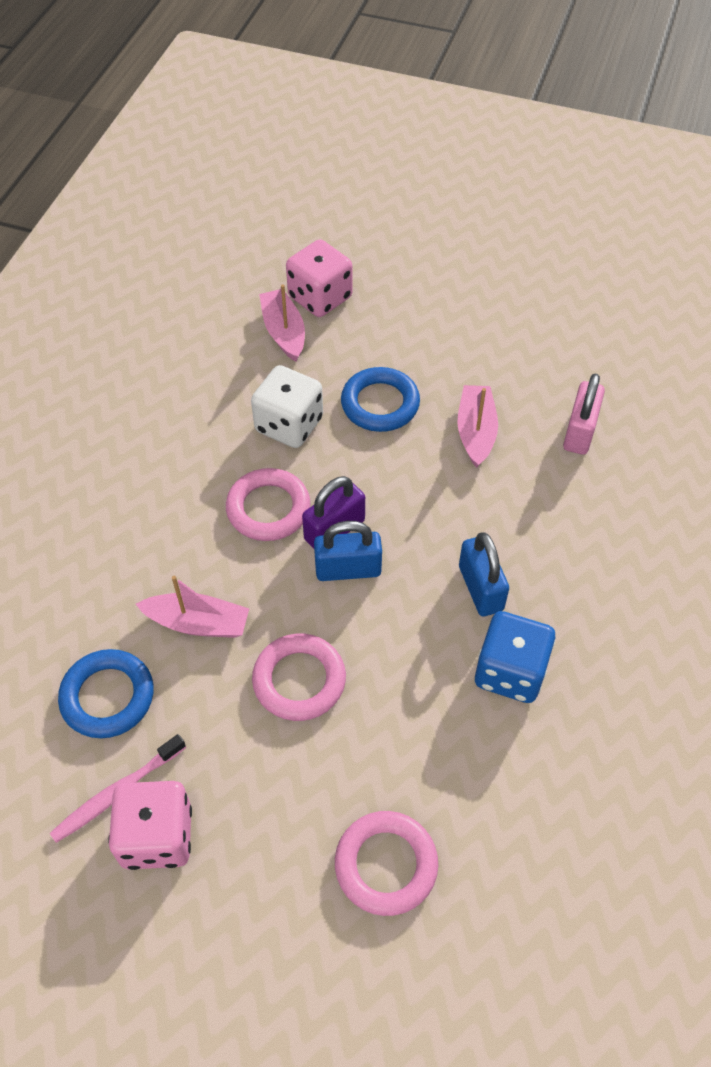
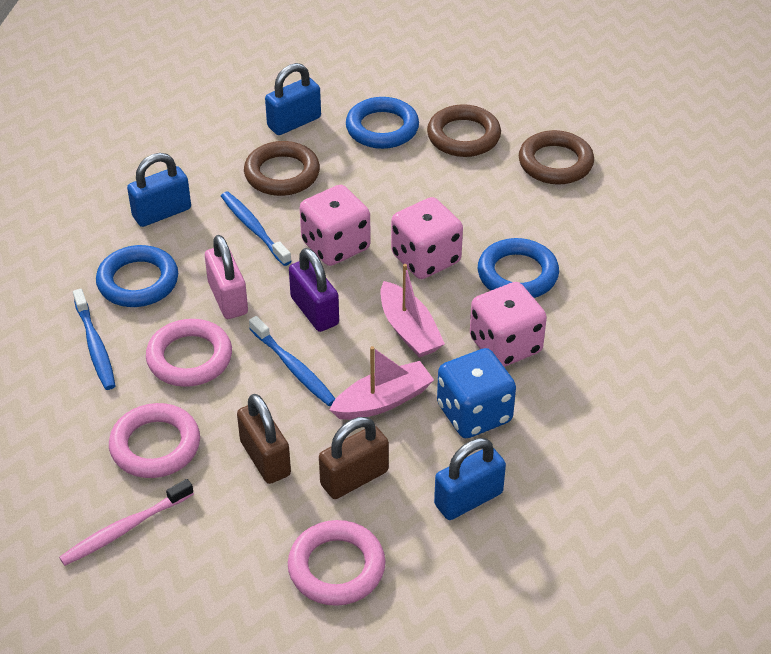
blue padlock: [314,521,382,581] [459,532,509,616] = 2 -> [127,153,191,227] [265,63,321,135] [434,438,506,520] = 3
blue ring: [58,649,154,738] [341,367,420,432] = 2 -> [96,245,178,307] [346,97,419,149] [478,238,559,298] = 3
blue toothbrush: none = 0 -> [73,289,116,390] [221,192,291,266] [249,316,335,406] = 3
brown padlock: none = 0 -> [237,394,291,484] [319,417,389,499] = 2
brown ring: none = 0 -> [244,141,320,196] [427,104,501,157] [519,130,594,185] = 3
pink boat: [136,576,249,638] [259,284,305,362] [457,385,498,468] = 3 -> [329,346,434,420] [380,264,445,358] = 2
pink dice: [108,781,192,870] [286,239,352,317] = 2 -> [300,185,371,266] [391,197,463,279] [470,282,547,367] = 3
white dice: [251,365,323,448] = 1 -> none = 0

